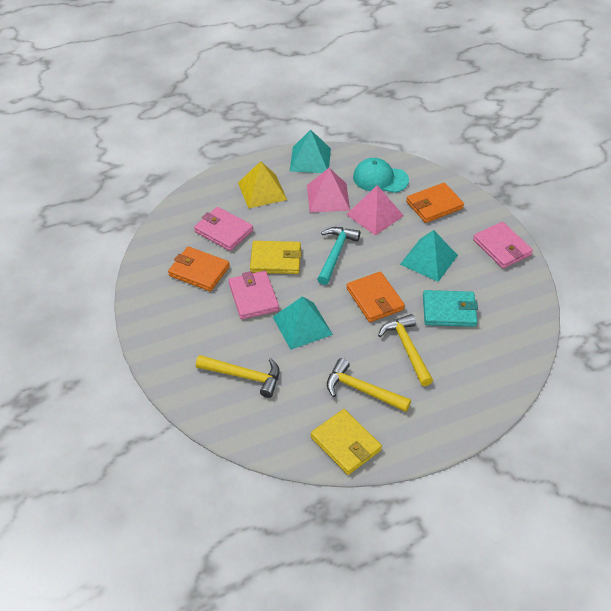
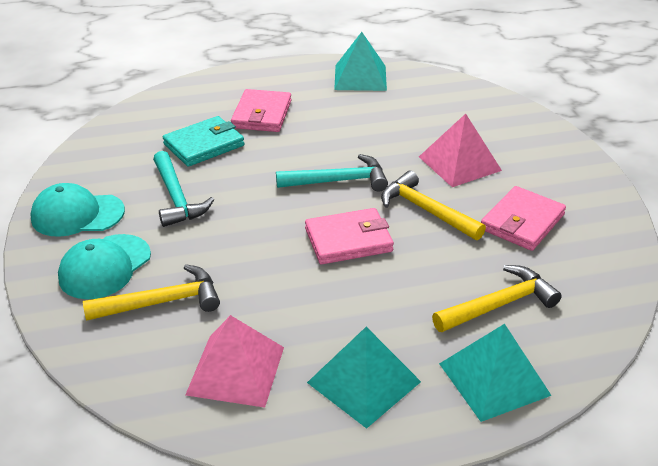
orange wallet: [168,247,230,291] [346,272,405,322] [406,183,464,223] = 3 -> none = 0
turquoise cap: [353,158,409,193] = 1 -> [31,183,125,237] [58,234,151,299] = 2
turquoise hammer: [317,227,360,285] = 1 -> [153,151,214,227] [276,154,388,192] = 2
yellow pyramid: [238,161,287,209] = 1 -> none = 0
yellow wallet: [250,241,302,274] [311,409,382,475] = 2 -> none = 0

